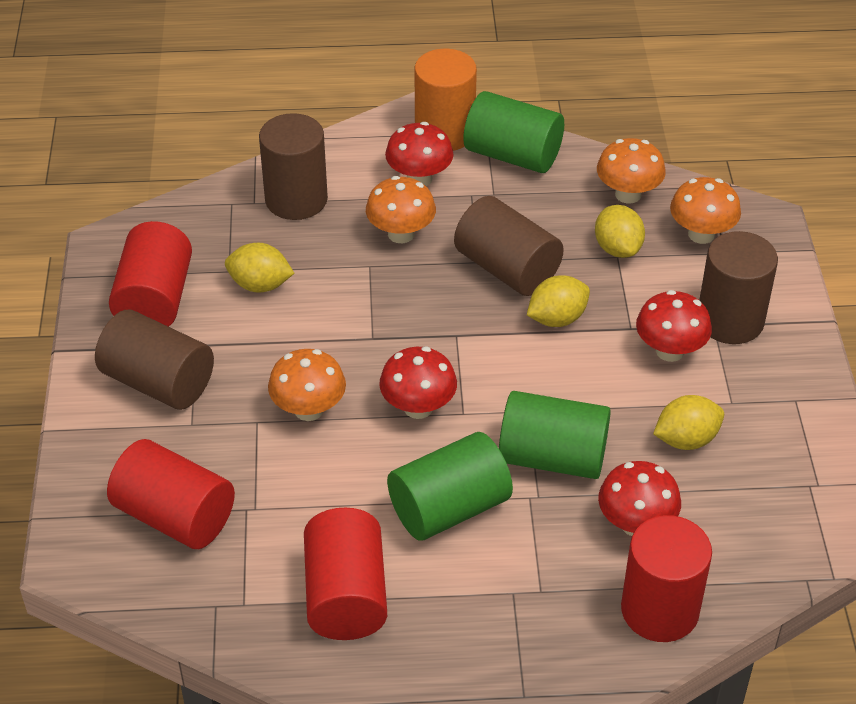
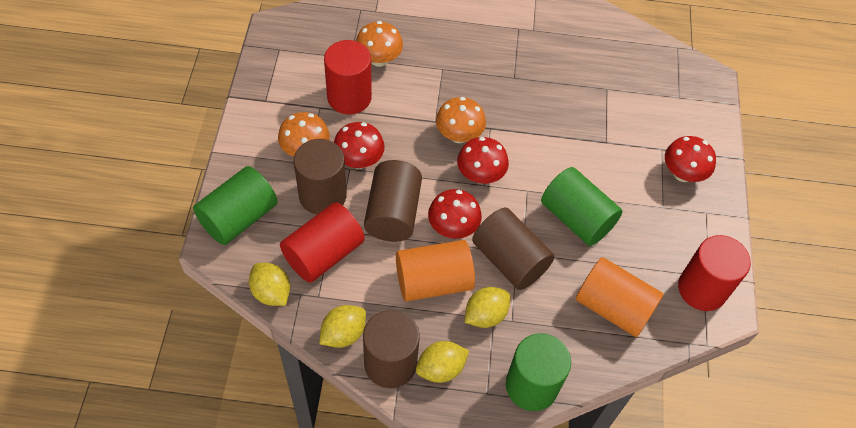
orange cylinder: [414,49,477,151] = 1 -> [396,240,475,301] [576,257,664,337] = 2
orange mushroom: [268,349,346,421] [366,176,436,243] [597,138,666,204] [670,177,741,244] = 4 -> [278,112,330,157] [356,21,403,67] [436,97,486,143] = 3
red cylinder: [107,439,235,549] [109,221,192,327] [304,508,387,640] [621,515,712,642] = 4 -> [280,202,365,283] [324,40,372,115] [678,235,751,311] = 3

